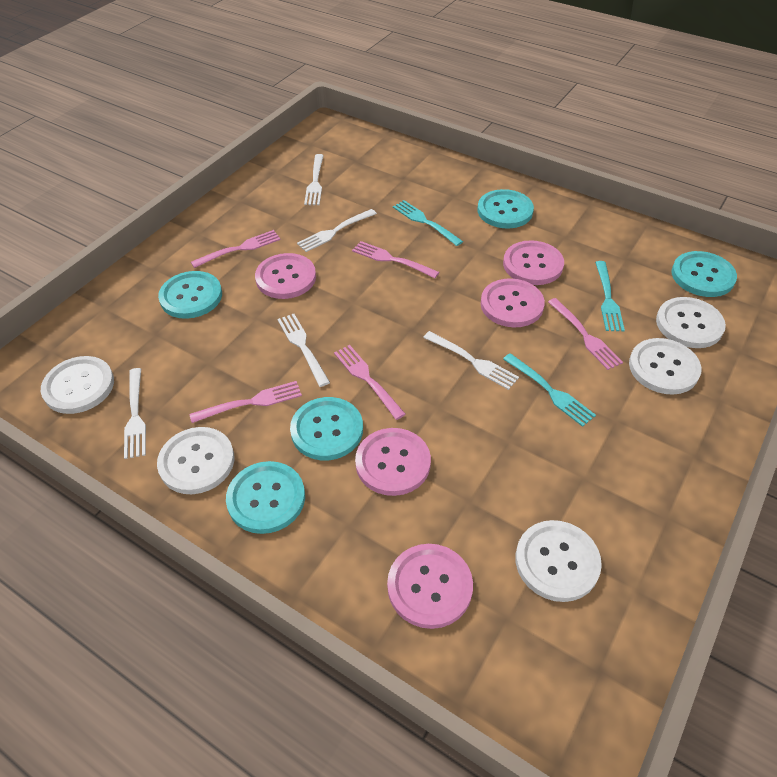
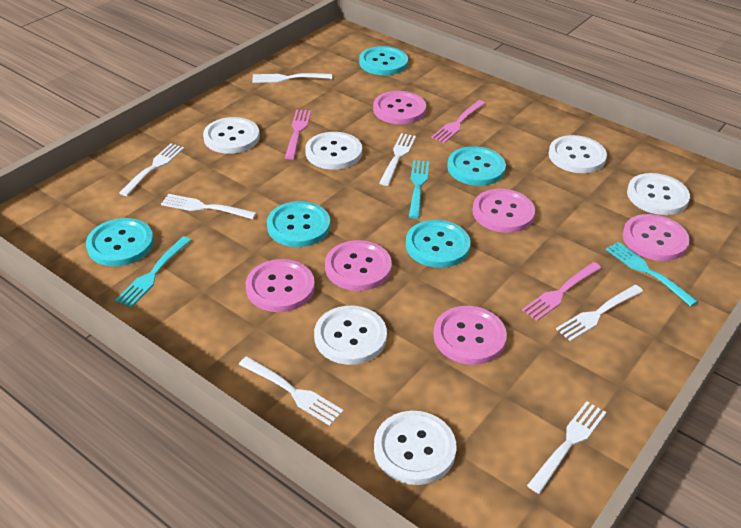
pink button: [255,253,316,299] [355,428,431,496] [387,544,473,629] [481,278,545,327] [503,240,564,285] = 5 -> [246,259,315,312] [325,240,392,291] [373,91,426,124] [433,306,507,365] [473,189,535,233] [623,214,690,261] = 6
pink fork: [189,381,302,423] [191,230,281,268] [334,345,406,420] [352,241,439,278] [548,298,623,370] = 5 -> [285,110,311,159] [431,100,486,143] [522,262,602,321] = 3
white button: [41,356,114,414] [157,427,234,494] [515,520,602,602] [629,338,702,395] [656,297,726,348] = 5 -> [203,117,260,154] [305,132,362,170] [314,306,387,365] [374,411,456,485] [548,135,607,173] [627,173,690,215] = 6
white fork: [124,368,146,459] [278,314,330,387] [297,209,377,252] [304,154,324,205] [423,331,519,390] = 5 -> [119,144,184,196] [161,194,256,219] [239,356,344,426] [252,73,332,83] [380,133,416,186] [527,401,606,494] [556,285,643,341] = 7

